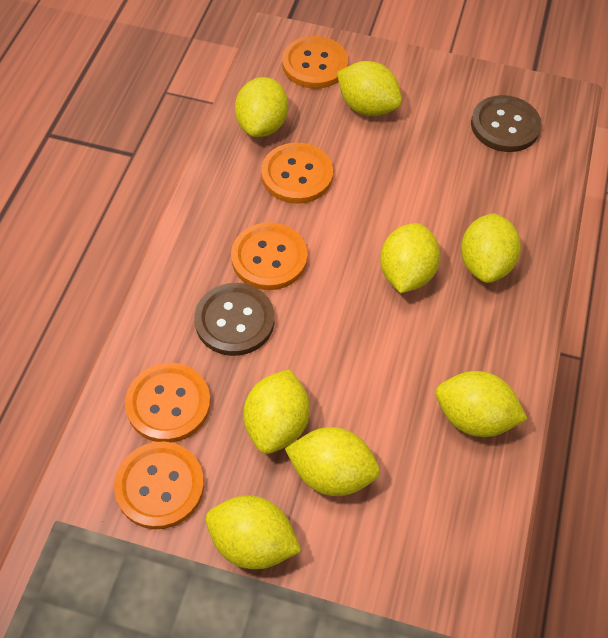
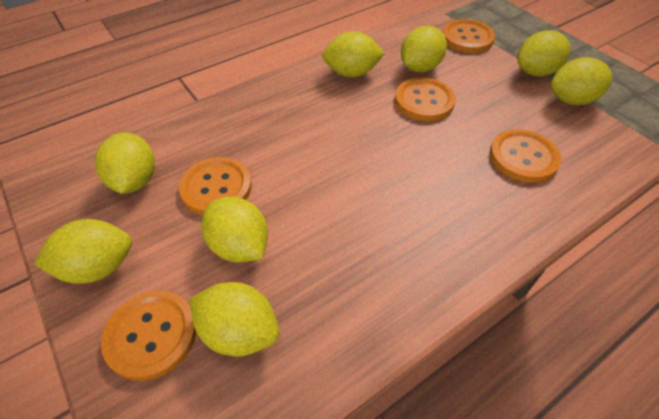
brown button: [194,283,274,356] [471,95,542,152] = 2 -> none = 0

